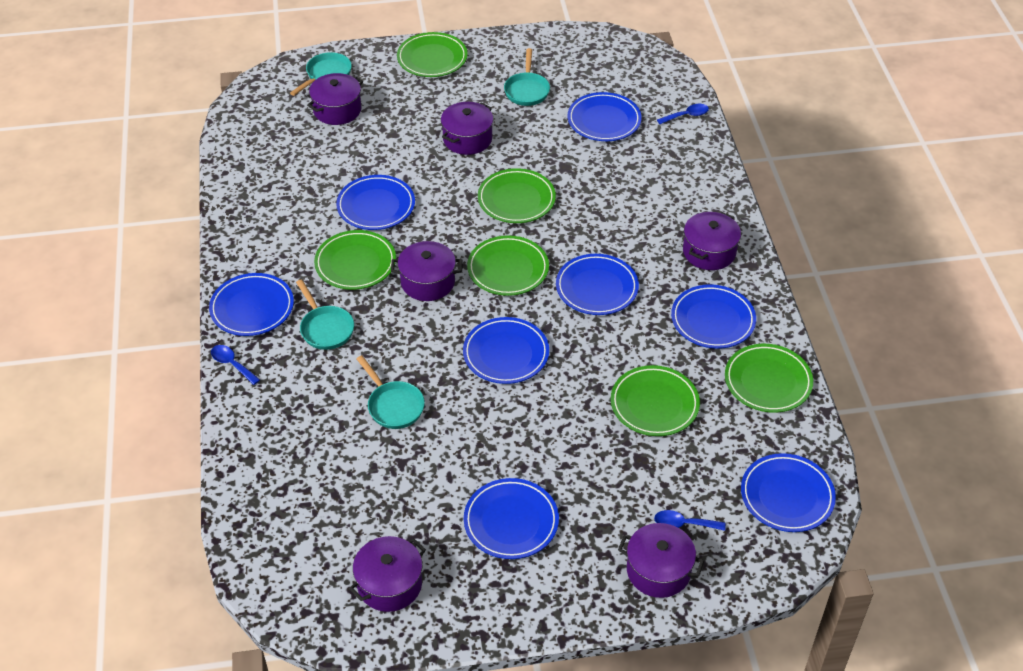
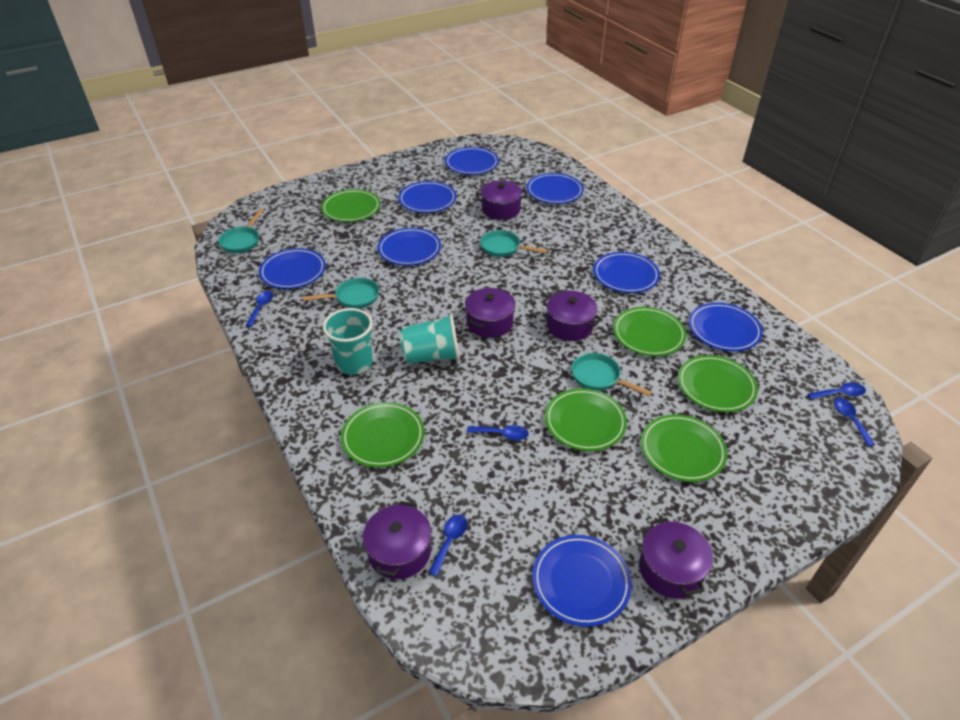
blue spoon: [211,345,260,385] [654,510,726,531] [657,104,709,124] = 3 -> [245,291,273,327] [428,514,467,576] [467,425,529,440] [807,382,866,399] [834,398,875,446] = 5
purple pot: [307,73,363,125] [349,536,426,612] [391,241,463,301] [441,102,493,155] [618,523,704,598] [683,212,741,270] = 6 -> [363,501,431,579] [465,288,515,338] [476,180,528,220] [542,291,602,341] [639,517,713,598] = 5
turquoise cup: none = 0 -> [323,308,373,375] [400,314,460,364] = 2

